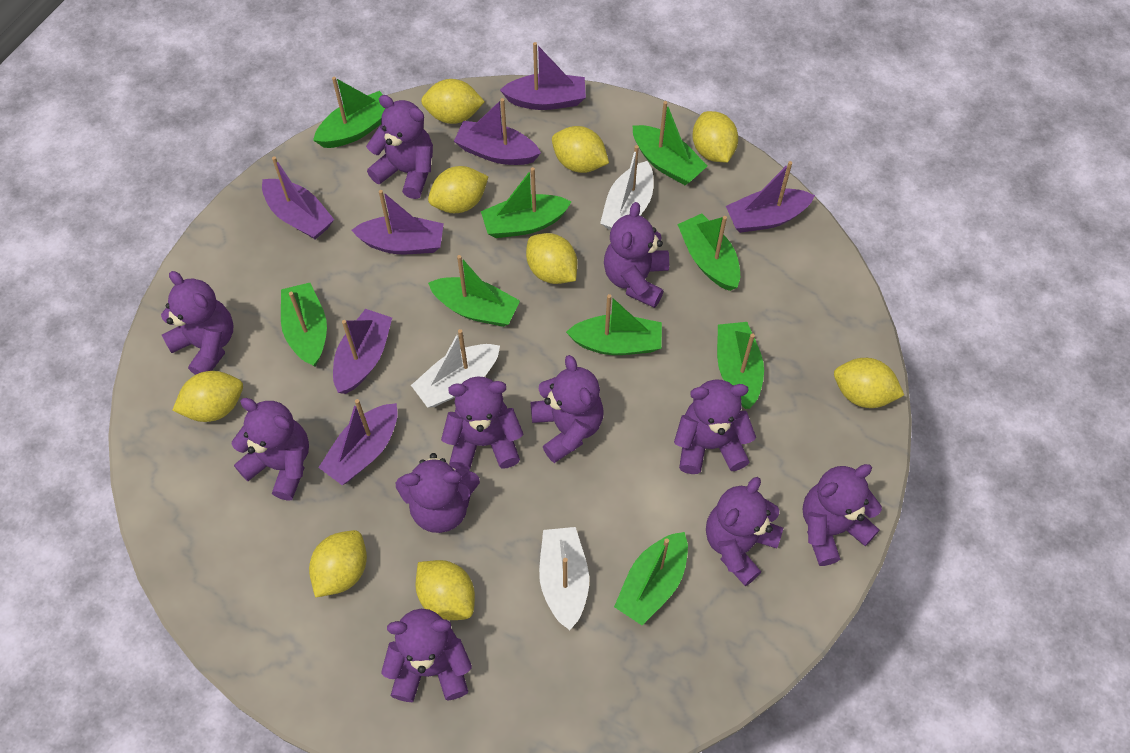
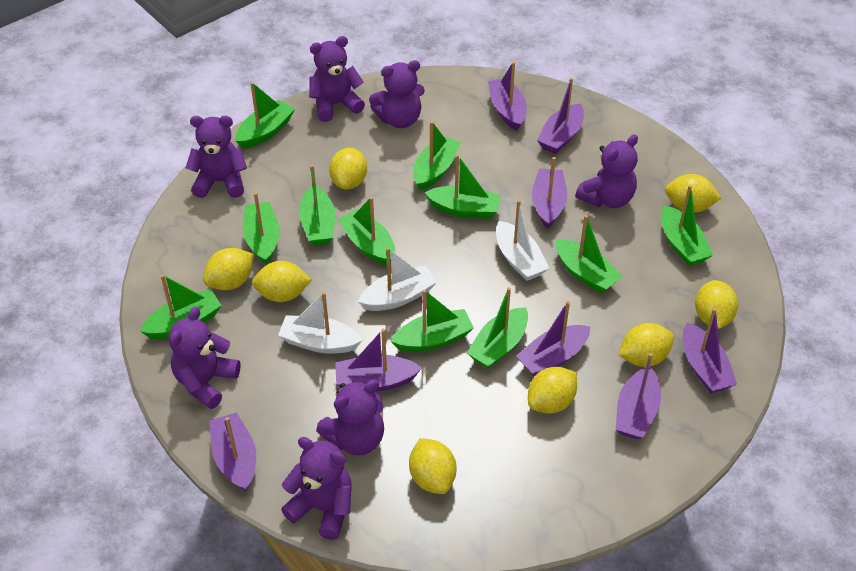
green boat: [281,283,327,367] [313,77,385,148] [428,255,520,327] [481,167,571,238] [566,294,662,355] [614,532,688,625] [633,101,707,185] [677,214,740,291] [717,322,764,409] = 9 -> [140,274,222,339] [236,82,295,149] [243,192,280,265] [299,165,335,246] [337,197,395,265] [391,289,474,352] [413,121,461,191] [424,154,501,219] [467,287,528,369] [555,215,623,293] [661,185,713,266] = 11
purple boat: [262,156,335,239] [318,399,398,485] [333,309,392,394] [351,190,444,254] [454,98,541,165] [500,42,586,110] [726,161,815,233] = 7 -> [209,412,256,491] [335,329,422,391] [488,62,527,131] [516,301,590,377] [532,157,567,229] [537,78,584,154] [616,353,661,439] [683,308,737,394] = 8
purple teddy bear: [161,271,234,375] [231,398,309,501] [366,95,433,199] [381,609,472,702] [396,453,480,533] [441,376,523,470] [531,355,604,463] [604,202,669,308] [674,379,756,474] [706,477,783,586] [803,464,882,566] = 11 -> [169,307,241,409] [186,116,247,198] [281,437,352,540] [309,36,365,122] [316,380,384,455] [369,60,425,128] [575,134,638,208] = 7
yellow lemon: [172,371,243,422] [309,530,367,597] [415,560,475,620] [421,79,485,124] [428,166,489,213] [526,233,577,284] [552,126,609,173] [692,111,738,162] [834,358,904,408] = 9 -> [203,248,254,290] [252,261,312,302] [329,148,367,189] [409,438,456,494] [528,367,577,414] [619,323,674,367] [665,174,721,213] [695,280,738,329] = 8

